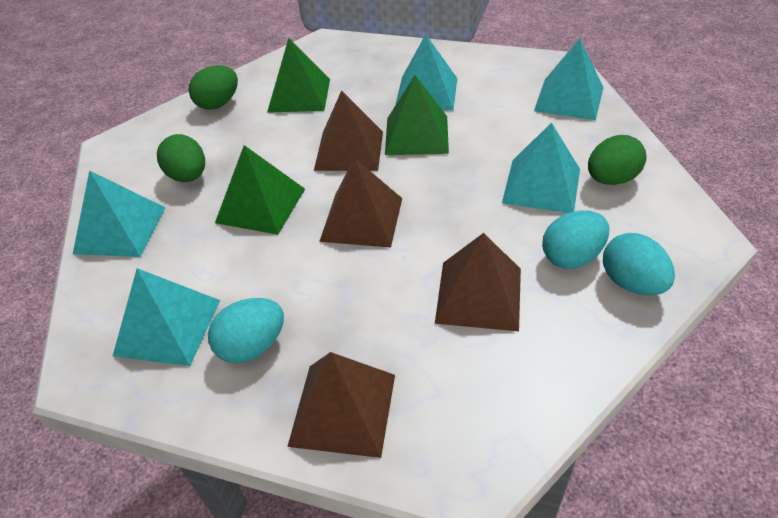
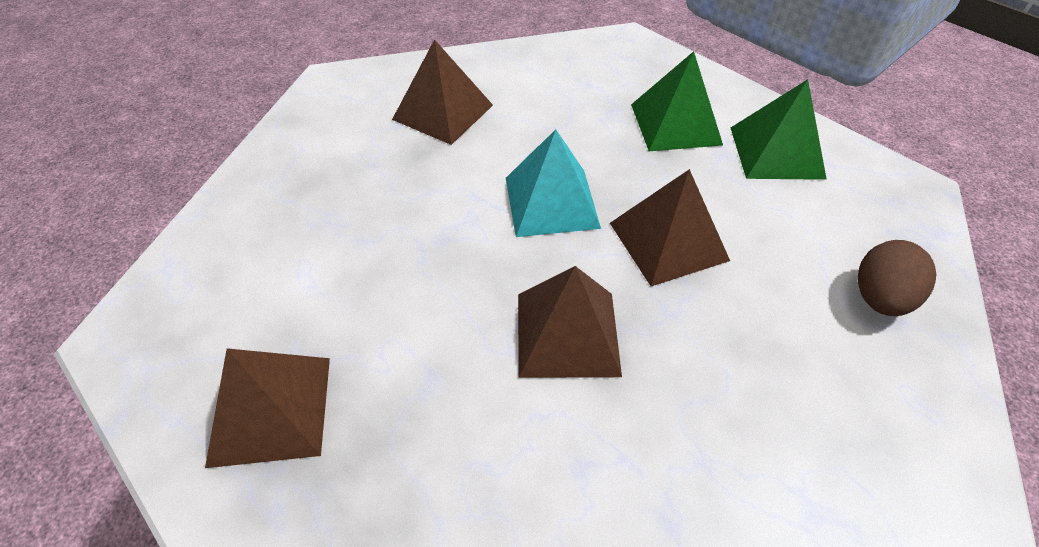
brown egg: none = 0 -> [858,240,936,316] = 1
green egg: [157,134,205,182] [189,65,238,110] [588,135,647,185] = 3 -> none = 0
green pyramid: [215,145,305,235] [267,38,330,113] [385,75,449,155] = 3 -> [631,51,723,151] [731,79,827,180] = 2
turquoise egg: [208,298,284,363] [542,210,609,269] [603,233,675,296] = 3 -> none = 0
turquoise pyramid: [73,170,165,257] [113,268,220,366] [396,34,457,110] [502,123,580,213] [534,38,604,120] = 5 -> [506,130,601,237] = 1

